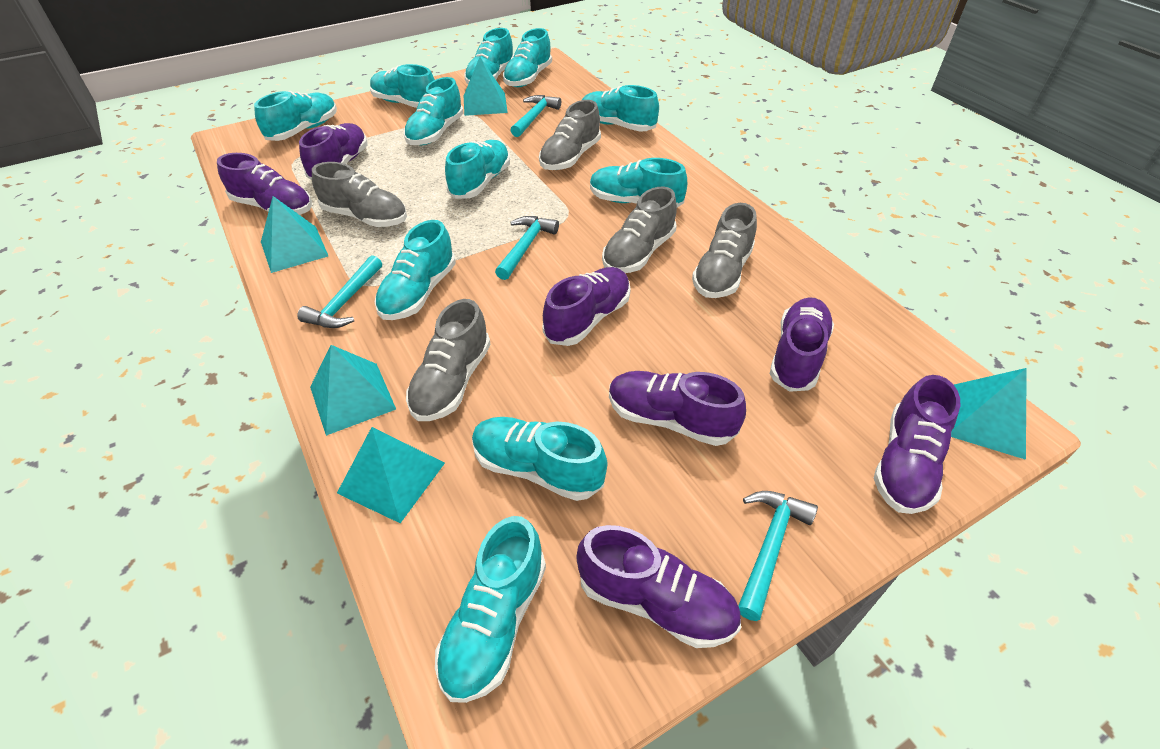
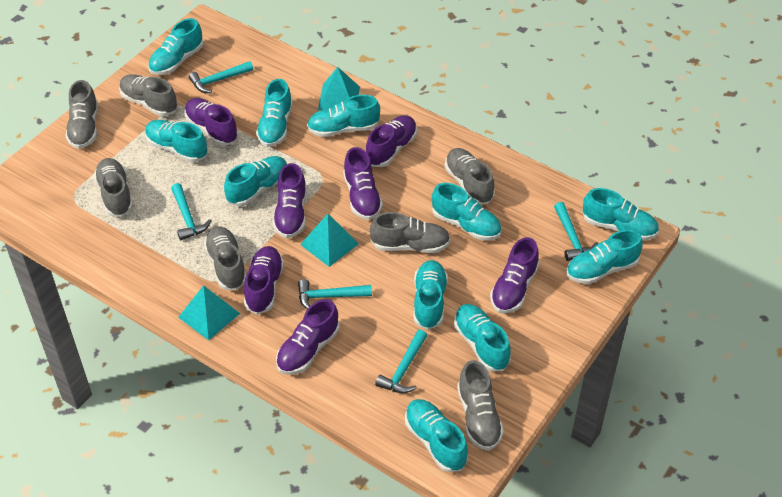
grey shoe: [312,162,407,227] [406,299,491,421] [539,100,601,170] [602,187,677,273] [692,203,757,298] = 5 -> [66,80,98,149] [94,158,133,217] [119,74,178,116] [204,226,246,290] [370,212,451,253] [445,148,495,204] [457,360,504,451] = 7
turquoise hammer: [297,255,382,328] [495,216,559,280] [510,95,561,137] [738,491,818,621] = 4 -> [171,183,211,240] [189,61,253,93] [298,279,372,309] [375,330,427,393] [554,202,598,261] = 5
turquoise pyramid: [261,196,328,273] [310,345,396,436] [337,427,445,523] [464,57,508,116] [951,368,1027,460] = 5 -> [178,285,240,340] [300,214,359,267] [318,67,360,110] = 3

